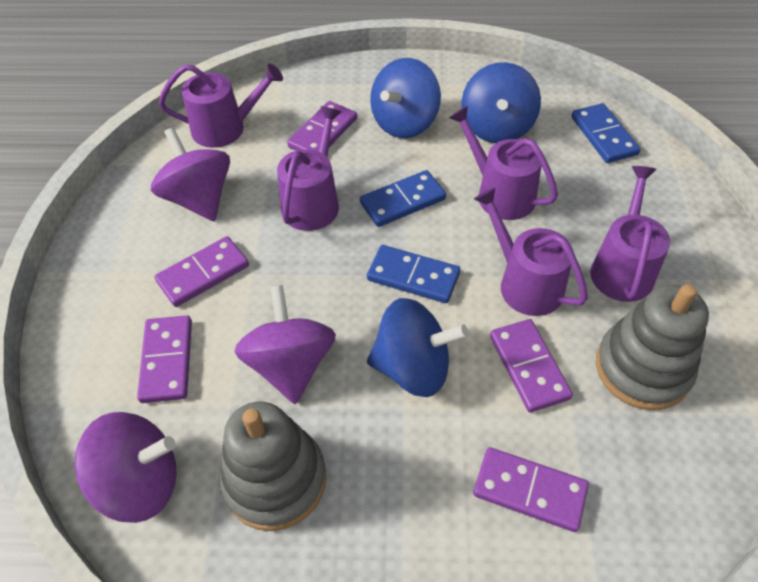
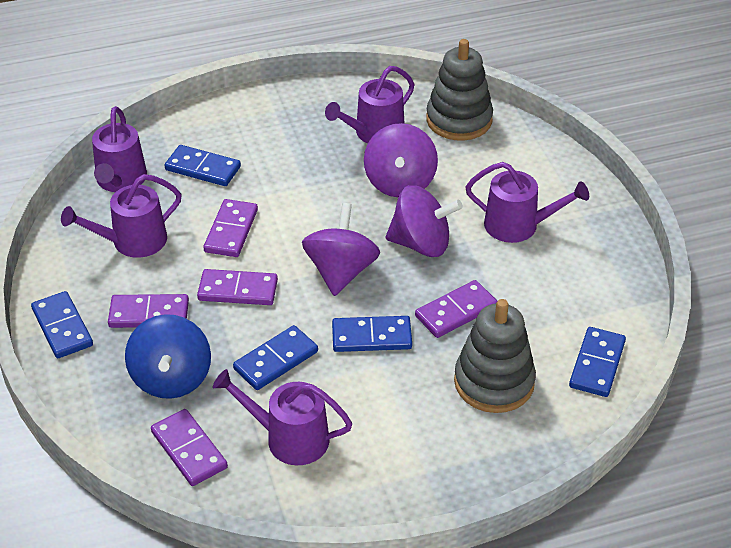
blue domino: [360,170,446,227] [367,245,460,303] [571,103,640,163] = 3 -> [31,291,93,358] [165,145,241,186] [233,325,318,390] [332,316,412,352] [569,327,626,397] = 5
blue spinning top: [367,298,469,397] [370,58,441,138] [462,62,541,143] = 3 -> [125,314,211,399] = 1

